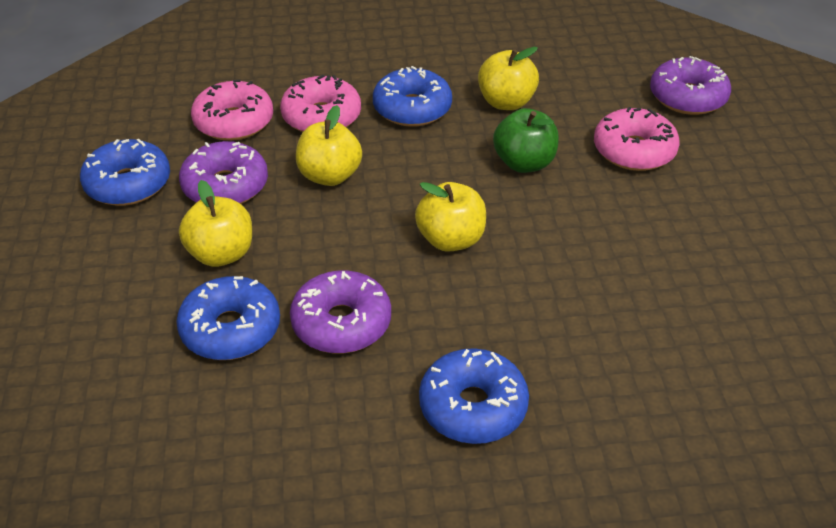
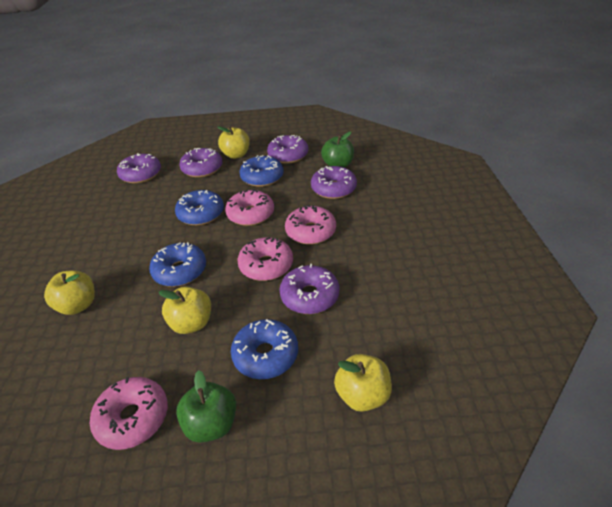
green apple: [493,108,559,173] = 1 -> [176,370,236,443] [321,132,354,168] = 2
pink donut: [191,80,273,141] [280,75,361,132] [594,107,680,171] = 3 -> [90,377,168,450] [225,189,274,226] [238,237,293,281] [285,205,336,245] = 4
purple donut: [179,141,268,204] [290,271,391,354] [650,56,731,115] = 3 -> [117,153,161,184] [179,148,222,178] [267,135,308,164] [280,264,339,314] [311,166,357,199] = 5

